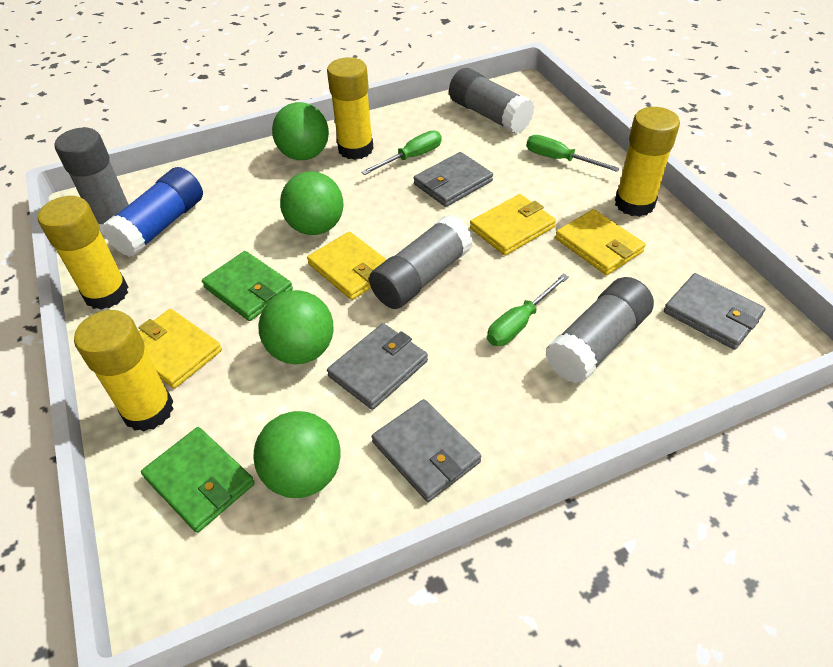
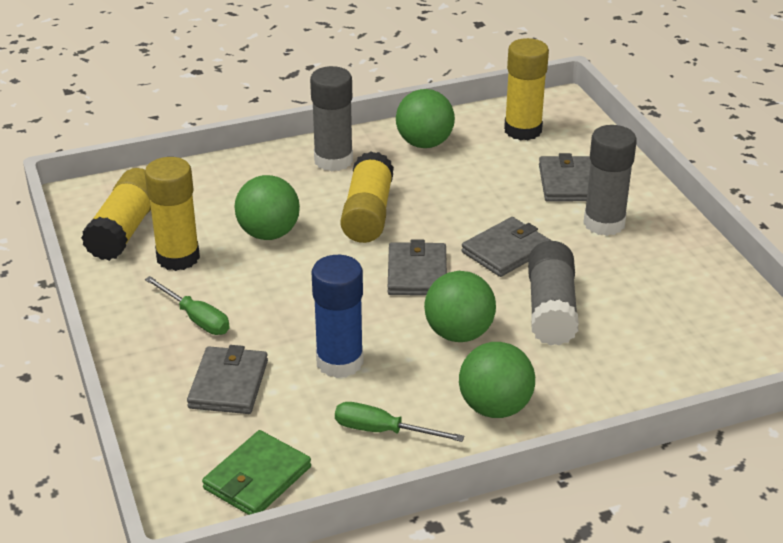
green screwdriver: [361,130,442,175] [487,274,569,346] [526,135,620,172] = 3 -> [145,276,230,335] [335,402,464,442] = 2
green wallet: [141,427,255,533] [202,251,293,321] = 2 -> [202,430,311,515] = 1
grey glue stick: [55,127,129,235] [369,215,473,309] [449,68,535,134] [546,277,654,383] = 4 -> [310,66,353,171] [528,241,579,346] [583,125,637,236] = 3
yellow wallet: [139,309,222,389] [307,232,387,300] [470,194,556,256] [555,209,646,275] = 4 -> none = 0

